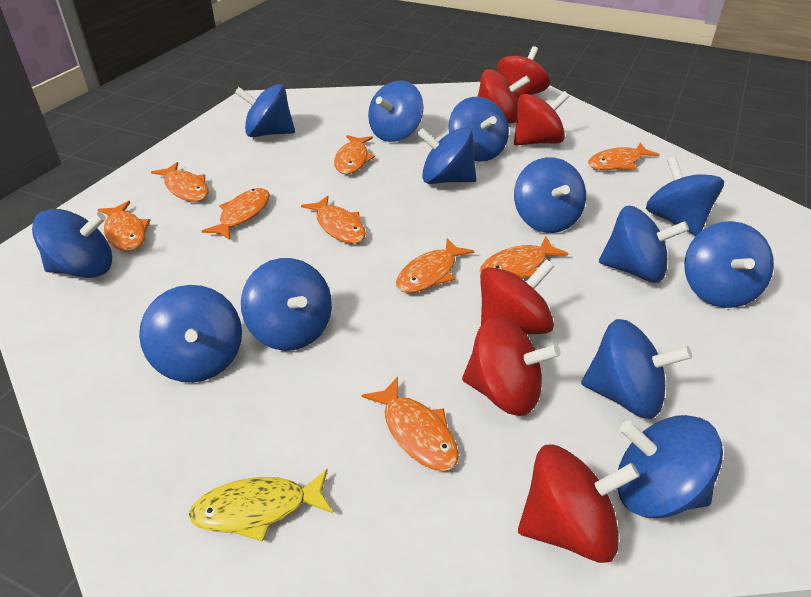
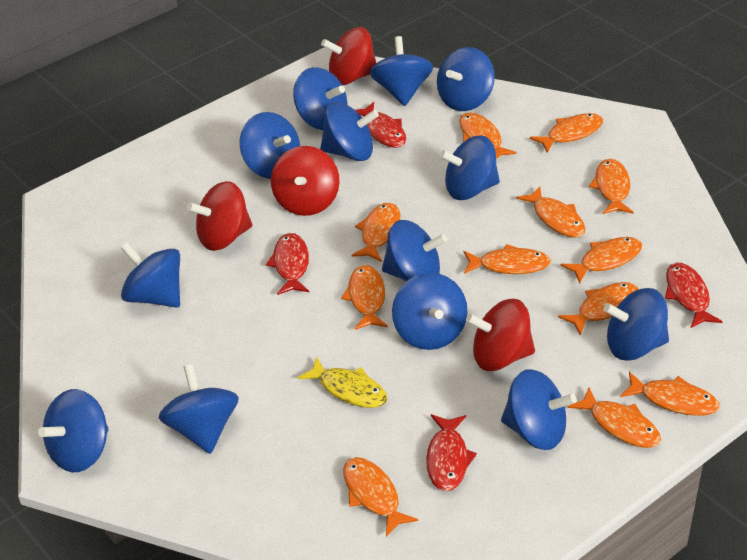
orange fish: [97,201,151,252] [151,162,209,202] [202,188,270,240] [301,196,366,244] [334,135,375,174] [361,377,459,471] [396,238,474,293] [480,237,569,277] [588,142,660,170] = 9 -> [341,265,388,330] [343,457,418,537] [352,203,400,262] [459,112,516,159] [463,244,551,274] [516,186,586,238] [530,113,603,153] [558,282,638,336] [560,237,642,284] [568,387,661,448] [589,159,634,214] [620,372,720,416] = 12
red fish: none = 0 -> [266,233,309,295] [355,102,406,148] [426,414,477,491] [665,263,723,328] = 4
red spinning top: [462,316,561,416] [477,69,530,123] [480,259,554,335] [497,46,550,98] [514,91,570,145] [518,445,640,563] = 6 -> [187,181,252,251] [271,146,340,216] [321,27,376,86] [466,299,535,371] = 4

